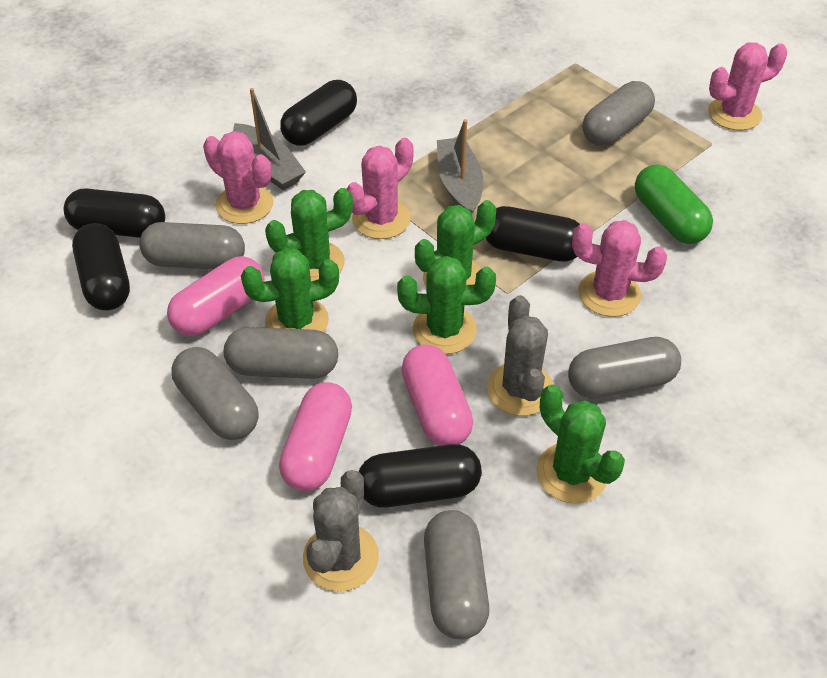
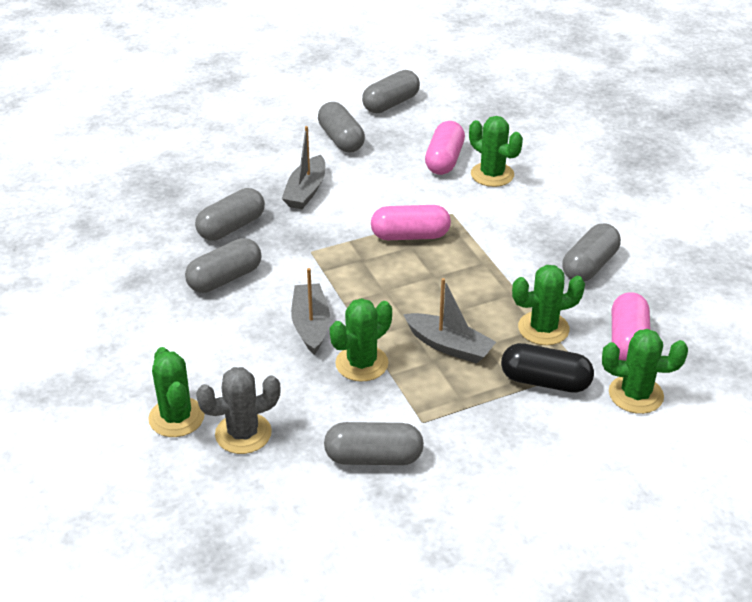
black capsule: [64,188,165,238] [72,223,130,310] [280,80,357,146] [359,444,482,508] [485,206,580,262] = 5 -> [501,343,594,393] = 1
green capsule: [635,164,713,244] = 1 -> none = 0
grey boat: [233,88,306,190] [437,119,483,213] = 2 -> [282,126,325,209] [291,268,330,355] [403,278,496,364] = 3
grey cactus: [303,470,379,592] [487,295,554,416] = 2 -> [196,367,281,454] = 1
pink cactus: [203,131,274,224] [347,138,414,239] [572,220,667,317] [708,42,787,130] = 4 -> none = 0

